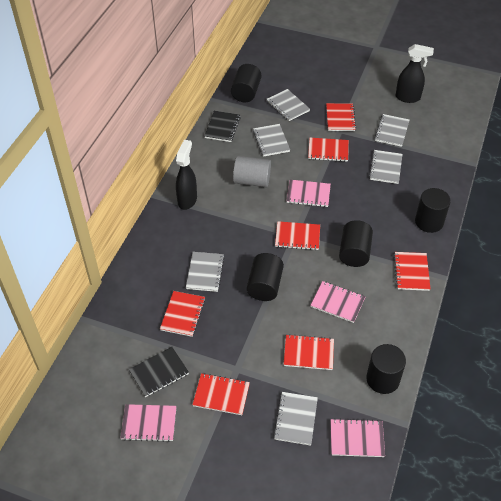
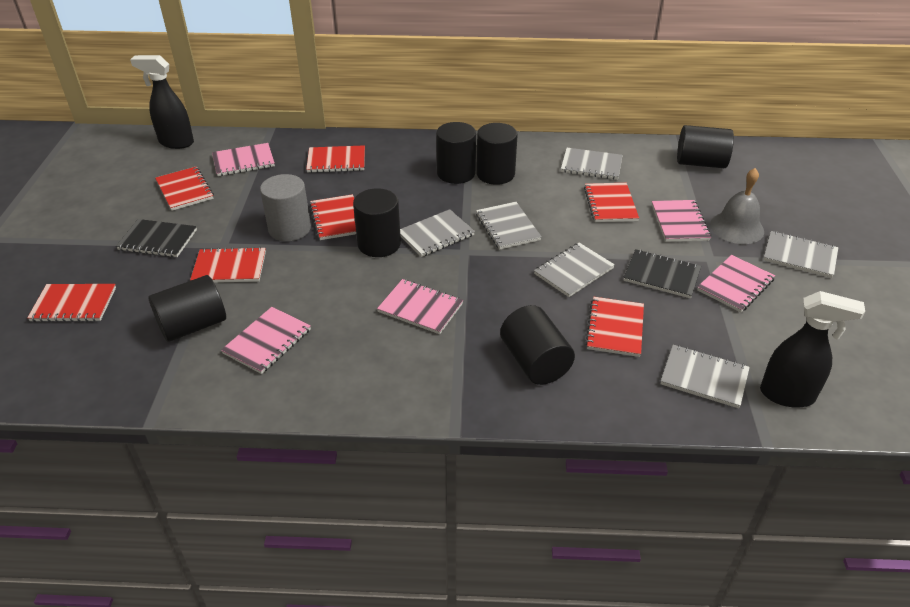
black cylinder: [231,64,261,102] [247,253,284,301] [339,220,373,267] [366,344,406,394] [415,188,451,233] = 5 -> [148,275,226,342] [353,188,401,257] [436,122,476,184] [476,123,518,185] [500,305,575,385] [677,125,734,168] = 6
grey bell: none = 0 -> [710,168,764,244] = 1
pink notebook: [121,404,177,442] [287,180,331,207] [310,281,366,323] [330,419,385,457] = 4 -> [212,143,275,176] [221,307,311,374] [377,279,463,334] [652,200,711,242] [697,255,775,312] = 5

